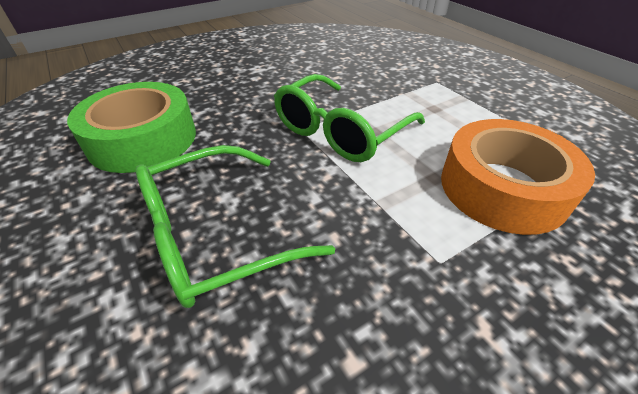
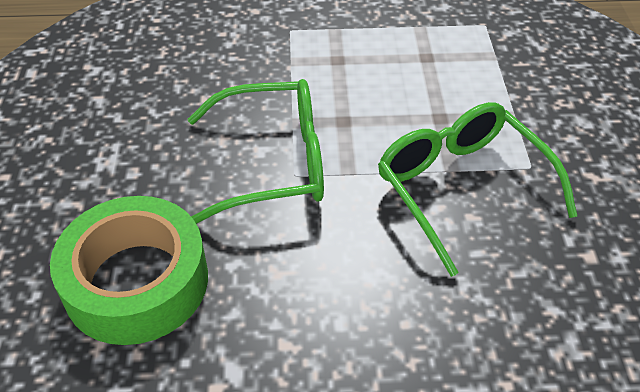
orange tape: [441,119,595,235] = 1 -> none = 0

